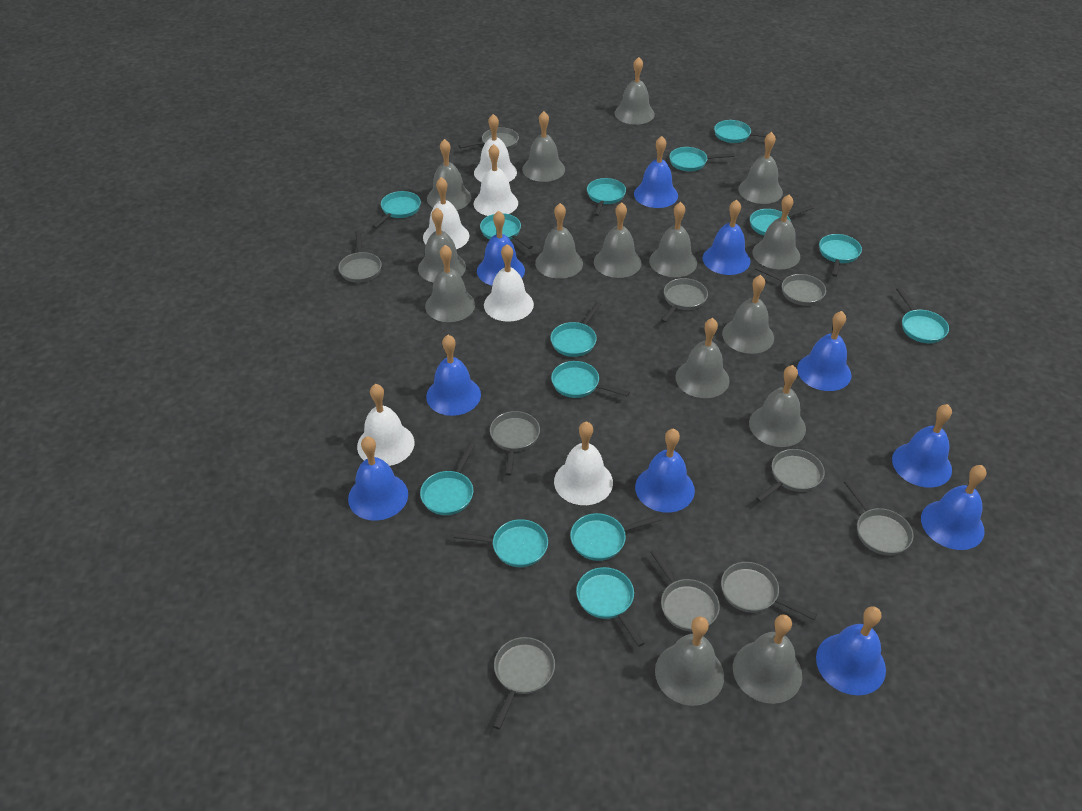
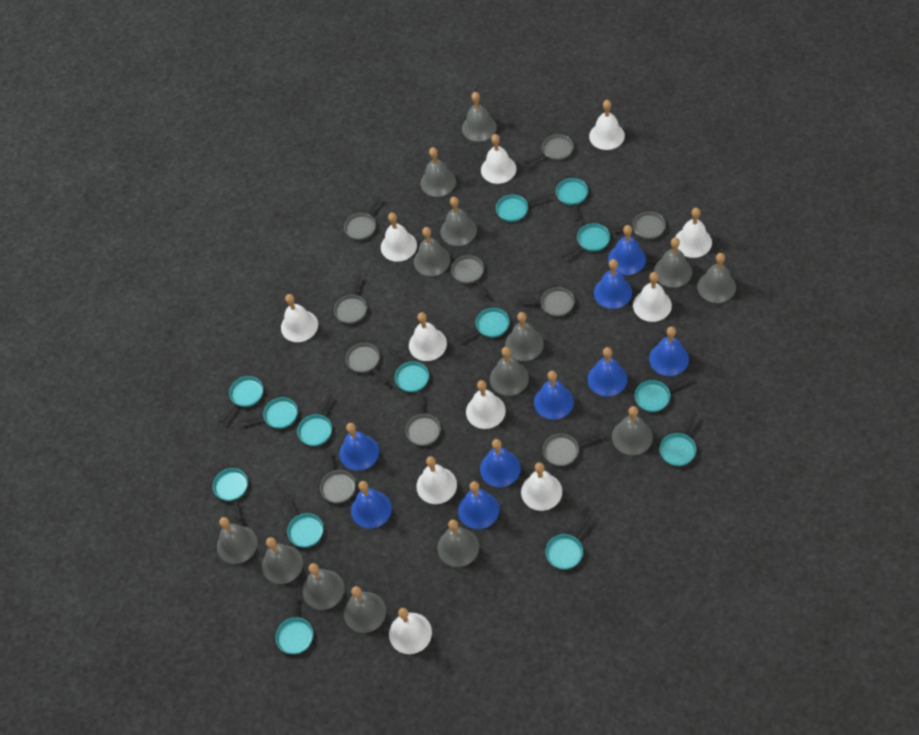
blue bell: [348,436,408,521] [426,335,481,416] [477,211,525,285] [634,136,678,208] [635,428,695,513] [703,200,751,275] [797,311,851,391] [816,606,886,695] [892,404,952,487] [921,465,986,550] = 10 -> [340,423,379,471] [351,481,392,528] [458,481,499,529] [480,439,521,487] [534,371,574,420] [588,347,627,397] [594,259,632,309] [608,225,646,275] [649,326,689,376] = 9
grey bell: [418,207,466,283] [425,245,475,322] [427,139,471,210] [522,111,565,182] [535,203,583,279] [594,202,642,278] [614,57,655,125] [649,202,697,277] [655,616,724,706] [675,318,730,398] [722,275,774,354] [733,614,802,704] [738,132,783,204] [749,365,806,447] [752,195,800,269] = 15 -> [217,517,258,564] [262,537,303,584] [303,563,345,610] [344,586,386,633] [414,227,450,276] [421,147,456,197] [437,519,479,567] [441,197,477,246] [462,92,497,141] [490,347,529,396] [505,312,544,361] [612,406,653,455] [654,238,692,288] [697,253,736,303] = 14
white bell: [357,384,415,466] [423,177,469,249] [474,114,517,182] [474,144,518,216] [484,244,534,322] [554,422,613,505] = 6 -> [281,294,318,342] [381,213,417,262] [389,608,432,654] [409,312,447,361] [416,456,457,504] [466,380,506,429] [481,134,516,184] [521,462,562,511] [589,100,625,150] [633,272,672,322] [675,208,712,258] = 11

